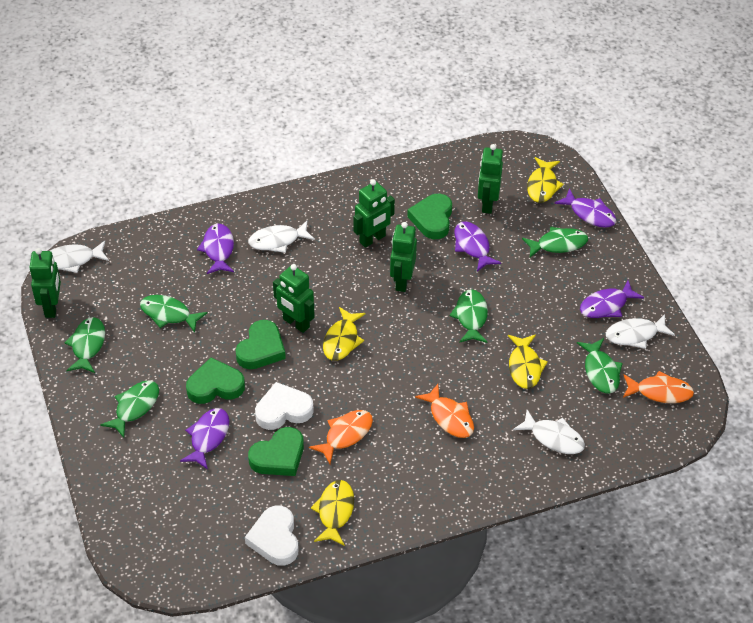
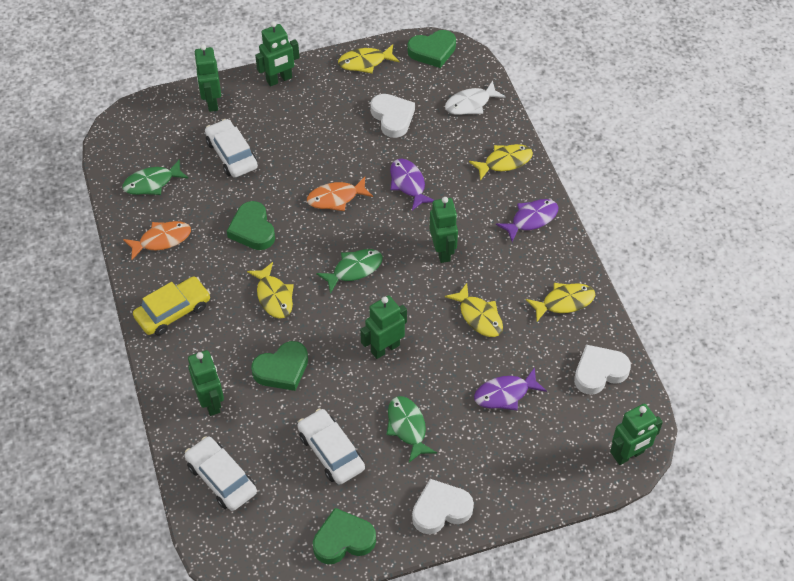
green fish: [65,317,105,373] [100,380,159,438] [140,295,208,333] [450,289,488,343] [522,226,588,258] [577,338,623,394] = 6 -> [122,159,189,195] [316,249,383,294] [386,396,437,463] = 3
green robot: [29,248,61,318] [273,264,315,333] [353,179,395,248] [390,222,417,292] [478,144,503,214] = 5 -> [188,350,224,416] [194,44,221,112] [255,21,299,86] [360,295,407,359] [429,197,458,263] [610,403,663,465] = 6
orange fish: [309,410,373,464] [415,384,474,438] [623,371,694,403] = 3 -> [123,221,191,260] [307,177,373,211] = 2
purple fish: [180,408,229,470] [197,223,234,274] [454,221,501,271] [554,188,616,228] [580,280,644,318] = 5 -> [390,159,434,211] [474,367,547,410] [496,199,558,242] = 3
white car: none = 0 -> [184,436,257,511] [205,119,258,178] [297,409,365,485] = 3
white fish: [50,241,109,273] [248,221,315,253] [513,410,585,454] [606,314,675,349] = 4 -> [445,80,506,115] = 1
white heart: [245,506,299,566] [255,382,314,430] = 2 -> [370,94,415,138] [412,479,474,534] [574,345,631,395] = 3
yellow car: none = 0 -> [133,276,210,336] = 1
yellow fish: [311,480,354,546] [323,307,366,361] [508,335,548,389] [527,157,564,203] = 4 -> [247,262,294,319] [338,44,400,73] [445,283,503,337] [469,144,533,180] [526,283,595,321] = 5

